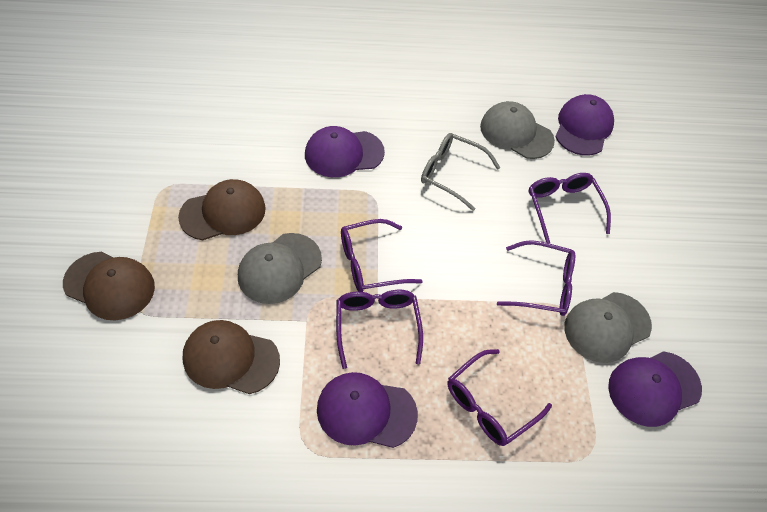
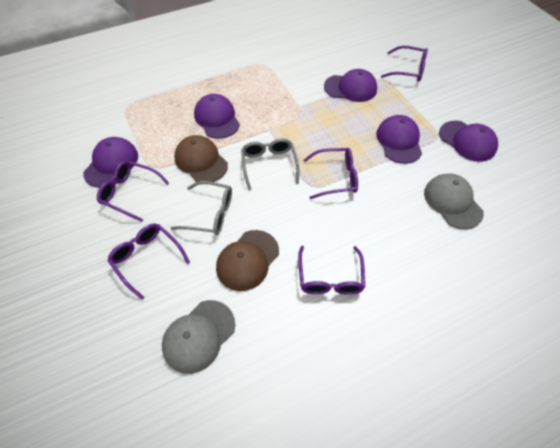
brown cap: [63,252,155,320] [178,179,266,241] [183,320,280,394] = 3 -> [174,135,228,182] [216,230,279,291] = 2
grey cap: [238,233,322,304] [480,101,555,159] [565,292,652,363] = 3 -> [162,300,235,374] [424,174,484,229] = 2
grey glasses: [421,133,501,211] = 1 -> [170,181,232,235] [241,139,300,190] = 2
purple cap: [305,126,385,177] [317,372,418,448] [555,94,614,156] [608,351,702,427] = 4 -> [83,137,138,188] [194,94,240,139] [324,69,377,102] [376,115,422,164] [439,121,498,162] = 5

